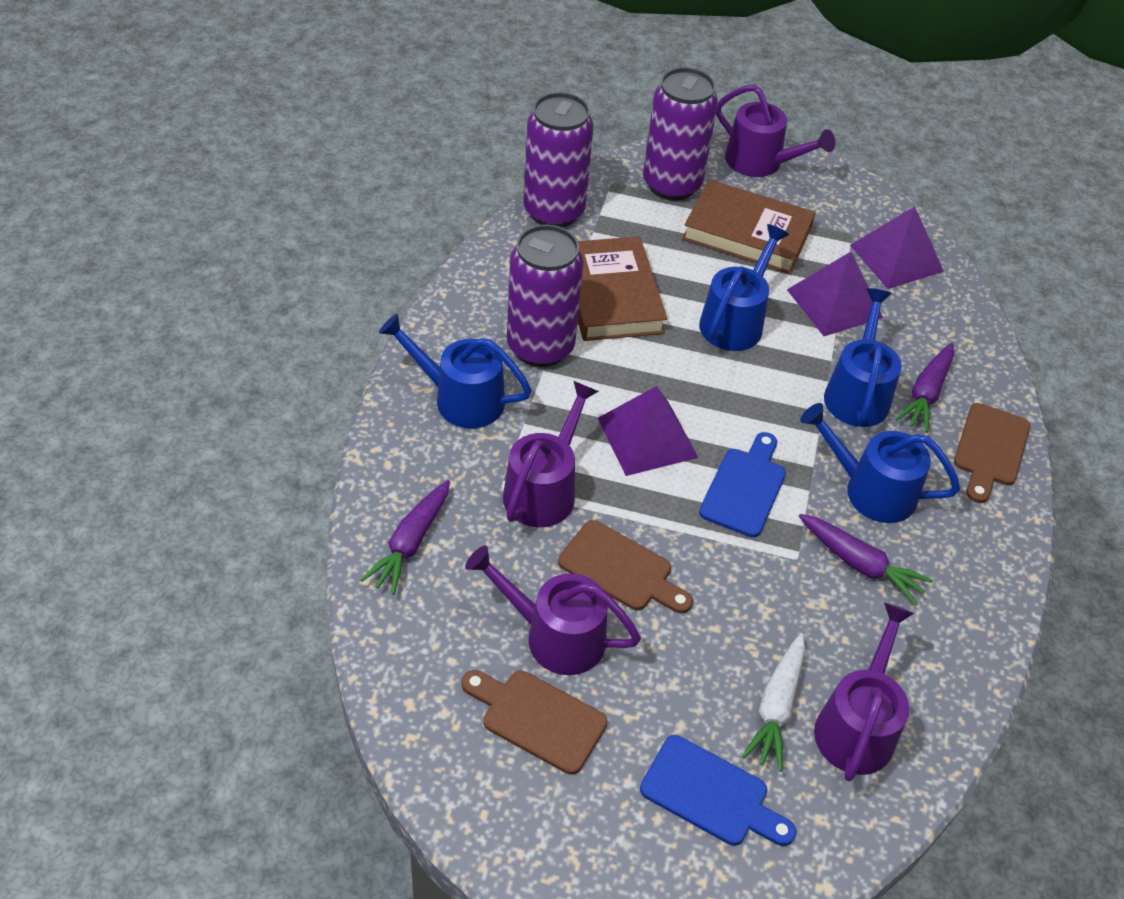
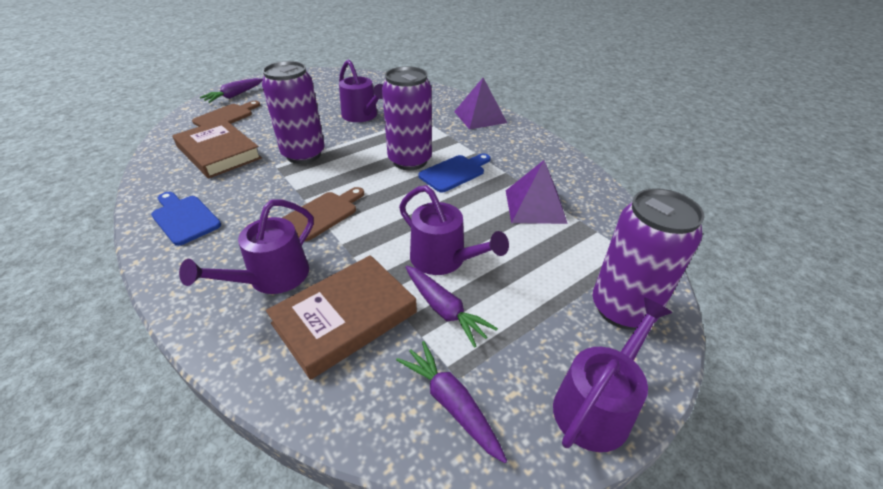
blue watering can: [379,314,532,428] [699,224,789,351] [800,403,960,523] [824,288,902,427] = 4 -> none = 0
brown cutting board: [462,670,608,775] [558,520,693,613] [954,403,1030,503] = 3 -> [192,101,260,127] [282,187,364,241] = 2
purple pyramid: [598,386,698,476] [787,252,883,336] [850,206,944,289] = 3 -> [454,78,507,129] [506,160,568,224] = 2
white carrot: [742,633,805,771] = 1 -> none = 0

